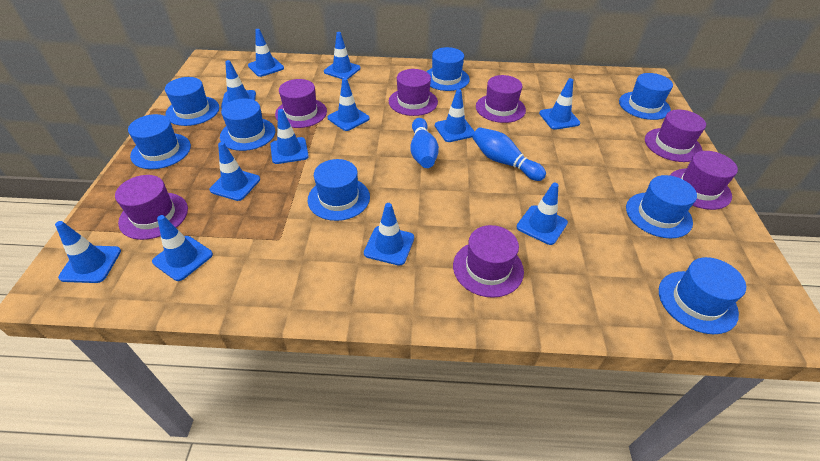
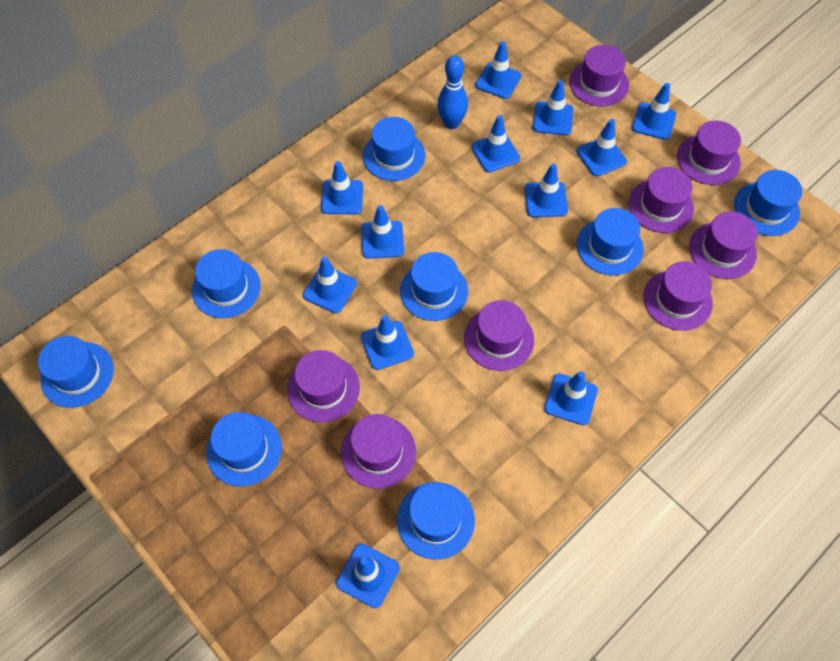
blue bowling pin: [411,118,439,168] [473,127,546,181] = 2 -> [437,55,468,129] = 1
purple hat: [115,175,188,240] [275,79,327,128] [389,69,438,116] [453,225,524,298] [476,75,526,123] [645,110,706,162] [670,151,738,210] = 7 -> [287,350,360,422] [341,414,416,489] [464,300,534,371] [569,45,629,107] [628,167,694,233] [643,261,713,331] [677,121,741,185] [689,211,758,279] = 8

